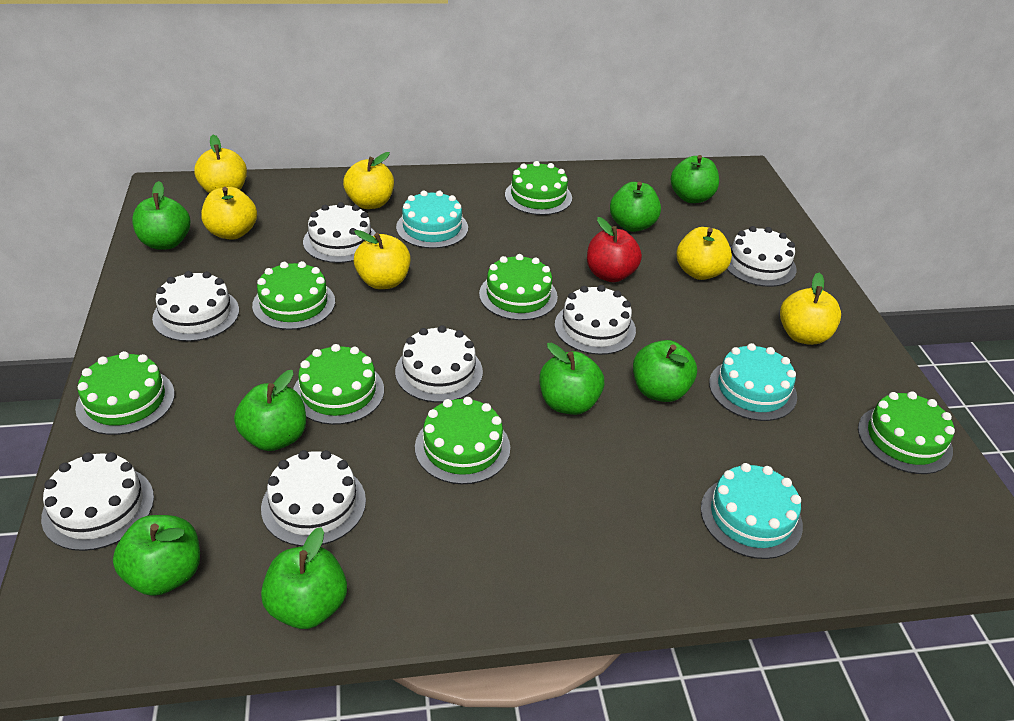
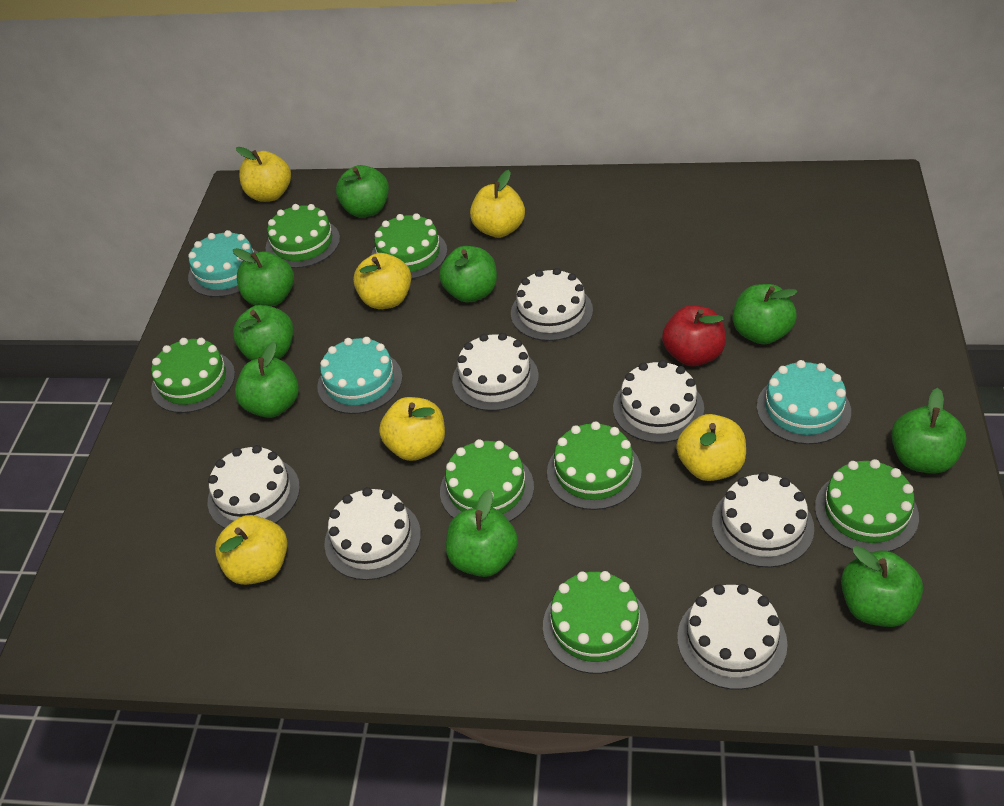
green apple: [113,515,200,596] [132,181,190,250] [234,370,306,451] [261,527,347,629] [540,343,604,415] [610,182,661,232] [633,340,697,402] [671,155,719,203] = 8 -> [233,248,294,306] [233,305,293,360] [235,342,299,418] [336,165,389,218] [439,246,497,302] [446,489,518,577] [733,284,798,344] [841,546,923,627] [891,388,966,474] = 9

